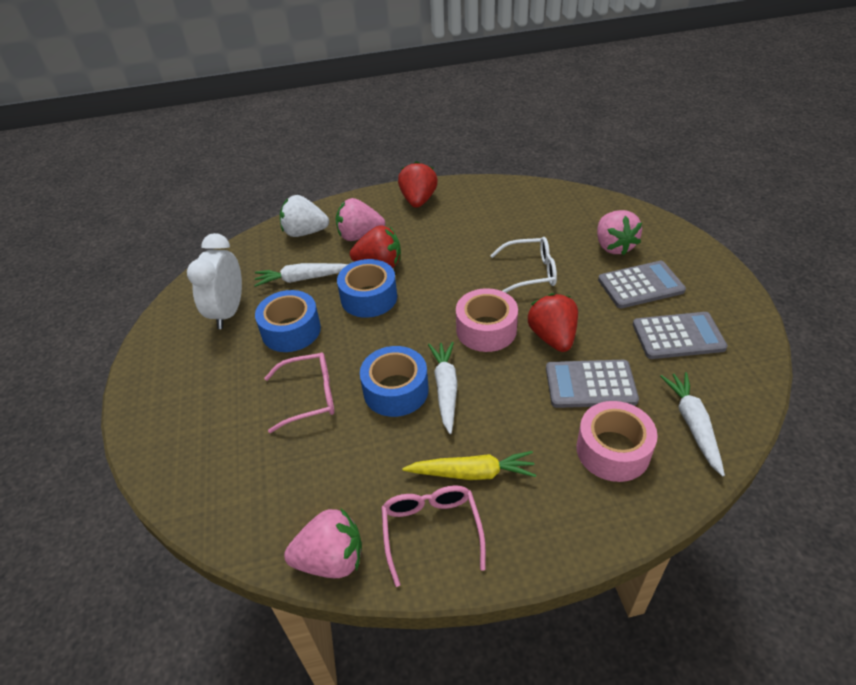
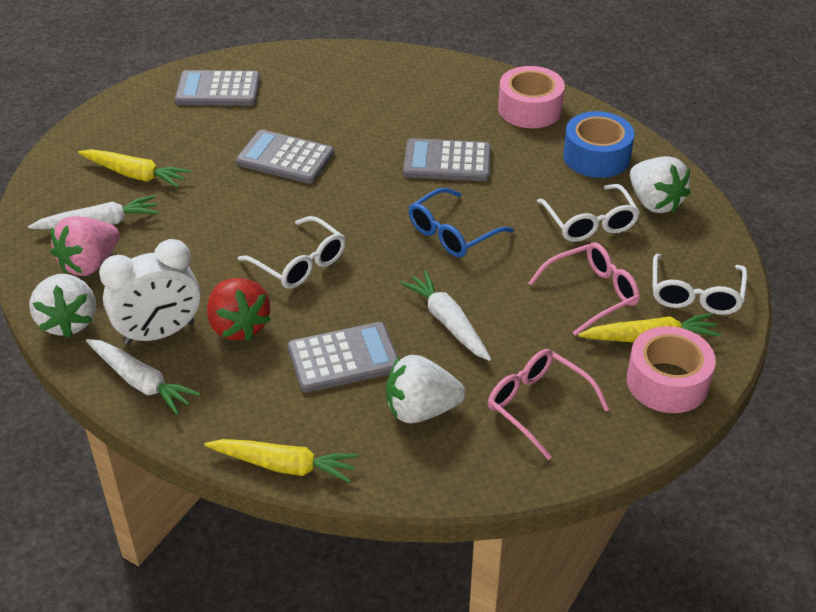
blue glasses: none = 0 -> [409,188,514,257] = 1
blue tape: [255,290,321,352] [337,259,397,318] [360,346,429,417] = 3 -> [563,111,634,178] = 1
grey calculator: [546,360,639,408] [598,261,686,308] [633,312,728,359] = 3 -> [175,70,260,106] [236,130,334,184] [288,322,398,393] [403,138,491,181] = 4
pink strawberry: [284,508,362,578] [336,198,385,241] [597,210,642,255] = 3 -> [51,216,120,276] = 1
red strawberry: [350,225,401,268] [398,161,438,208] [528,293,578,352] = 3 -> [207,278,271,341] = 1
white glasses: [490,237,557,293] = 1 -> [238,216,346,289] [537,184,640,242] [653,254,747,315] = 3
white strawberry: [280,195,329,237] = 1 -> [29,274,96,338] [386,355,465,423] [630,156,691,213] = 3
yellow carrot: [402,451,536,480] = 1 -> [78,149,191,188] [205,439,359,483] [578,313,721,343] = 3

